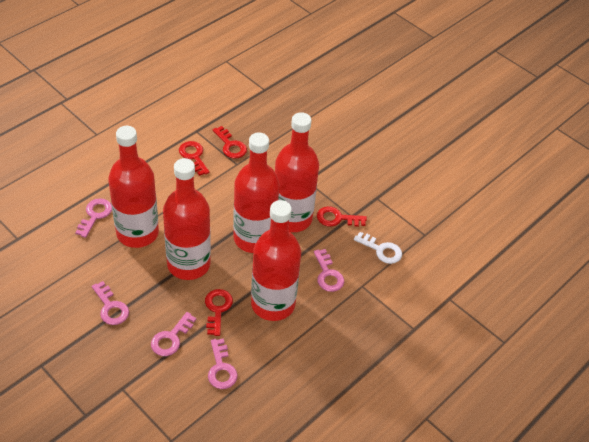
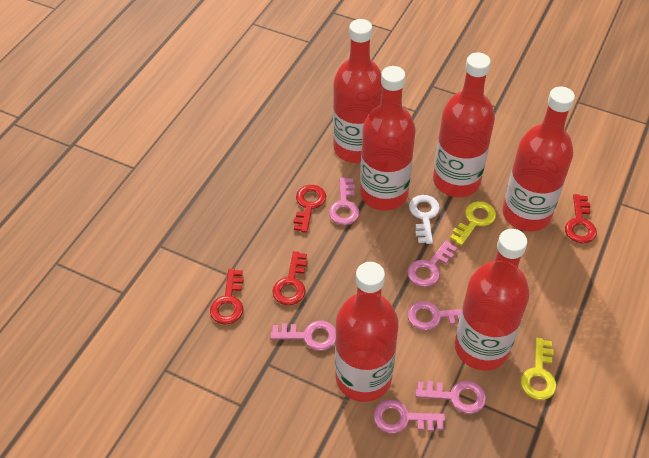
pink key: [75,198,112,238] [92,281,129,325] [151,312,196,356] [208,338,238,389] [314,249,344,292] = 5 -> [270,321,336,351] [329,177,360,225] [373,400,445,433] [407,240,457,287] [407,301,462,330] [415,381,486,414] = 6
red bottle: [108,126,159,248] [163,158,211,280] [233,132,279,253] [251,200,301,321] [275,112,319,232] = 5 -> [333,19,382,163] [335,262,399,402] [360,66,416,211] [433,53,495,197] [455,229,530,370] [502,86,575,231] = 6
yellow key: none = 0 -> [450,201,496,246] [521,338,556,400] = 2

